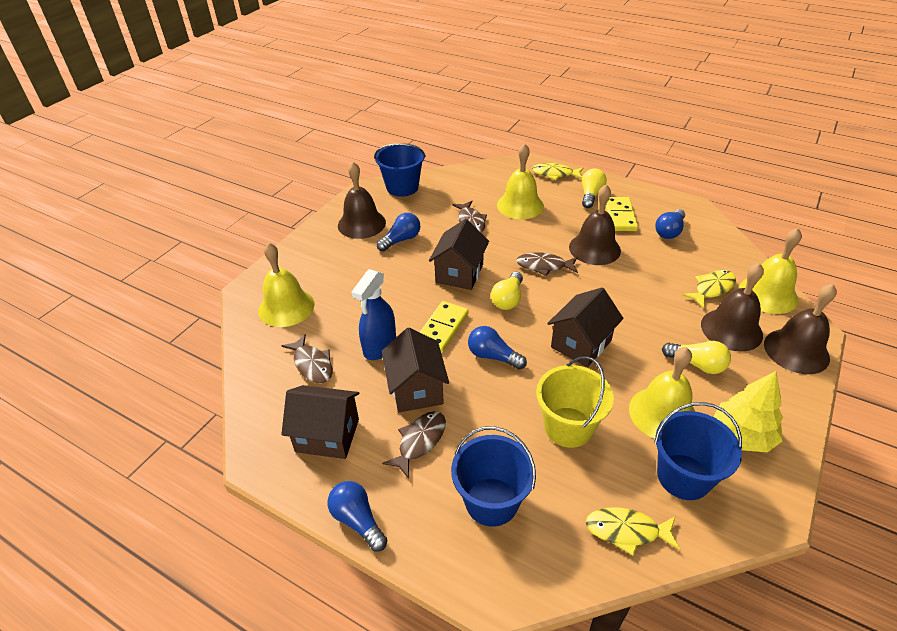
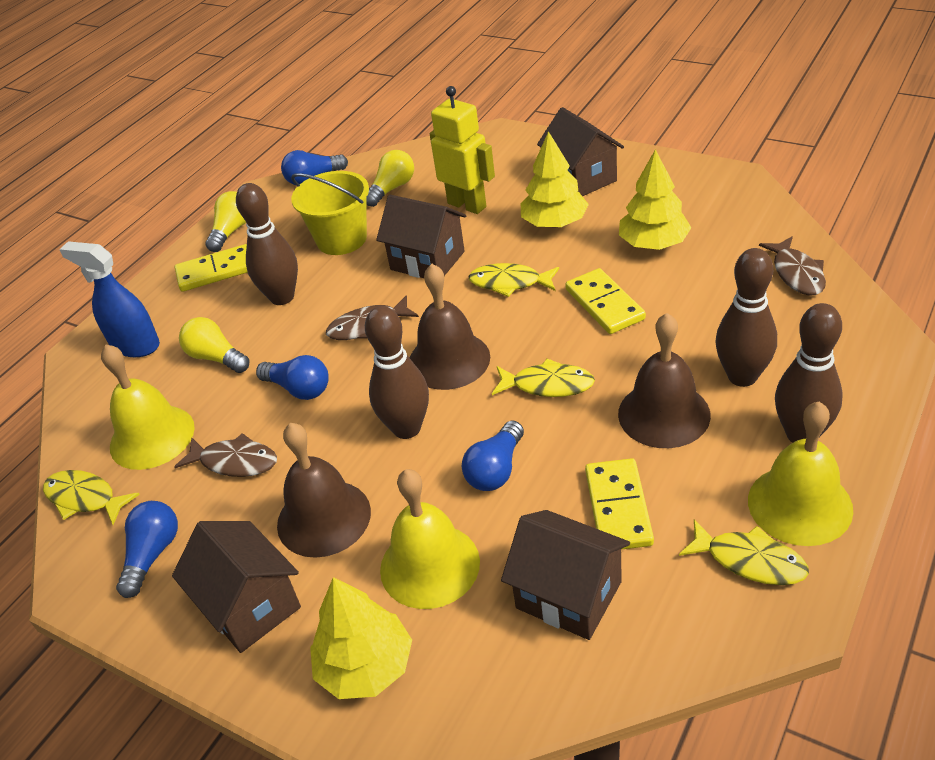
blue bucket: [374,143,426,197] [451,426,536,527] [654,402,742,500] = 3 -> none = 0
brown bell: [338,162,386,239] [569,184,621,265] [701,263,764,352] [764,283,837,374] = 4 -> [277,423,371,558] [410,264,490,390] [618,313,711,448] = 3
brown bowling pin: none = 0 -> [236,183,298,305] [365,306,429,439] [715,248,777,387] [775,303,843,443] = 4
brown fish: [282,334,333,383] [382,411,446,479] [452,201,487,233] [516,252,578,276] = 4 -> [174,433,277,477] [326,295,419,340] [759,236,826,295] = 3
yellow bell: [258,242,314,327] [497,143,544,219] [629,347,696,439] [739,228,802,314] = 4 -> [101,345,195,470] [380,469,480,609] [748,402,853,546] = 3
yellow domino: [420,301,469,353] [605,197,638,231] = 2 -> [175,244,248,292] [565,268,646,334] [585,458,654,550] = 3
yellow fish: [532,163,584,180] [586,507,680,555] [682,270,736,308] = 3 -> [43,470,140,525] [468,263,559,297] [492,358,595,397] [679,519,809,585] = 4
yellow robot: none = 0 -> [430,86,495,214] = 1
yellow tree: [713,371,783,452] = 1 -> [310,577,412,699] [521,131,589,227] [619,149,692,250] = 3

